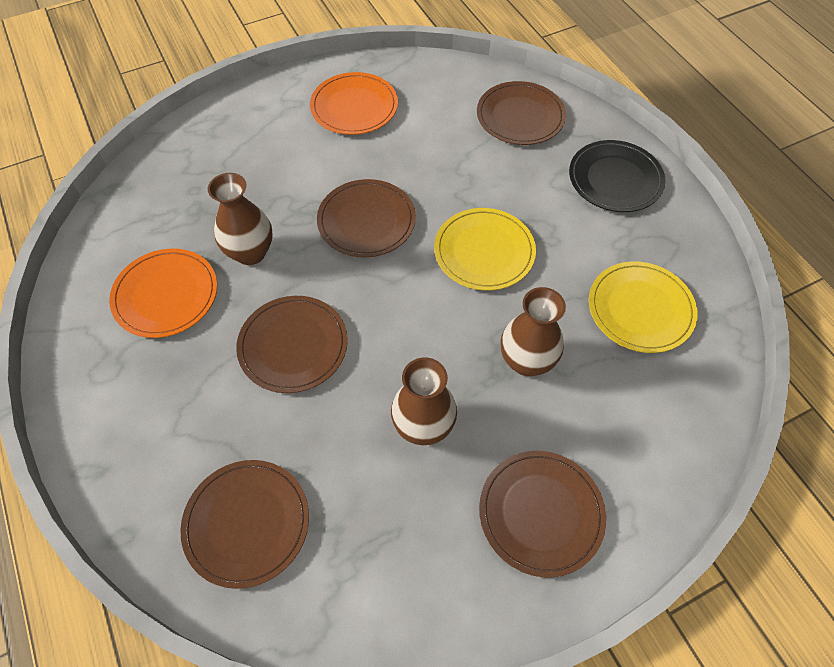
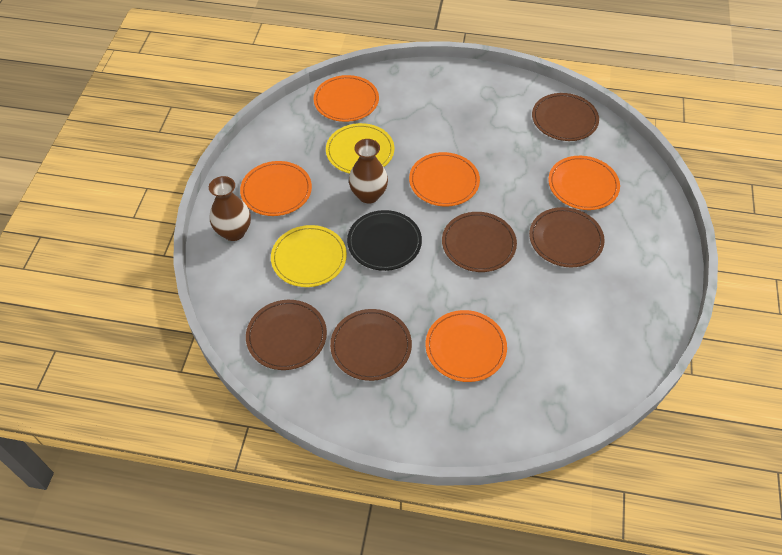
brown vase: [208,173,273,265] [391,357,457,445] [501,287,566,376] = 3 -> [209,176,251,241] [349,139,388,204] = 2
orange plate: [109,248,217,338] [310,72,398,135] = 2 -> [240,161,312,216] [314,75,379,122] [409,152,480,206] [426,310,507,382] [548,156,620,210] = 5

